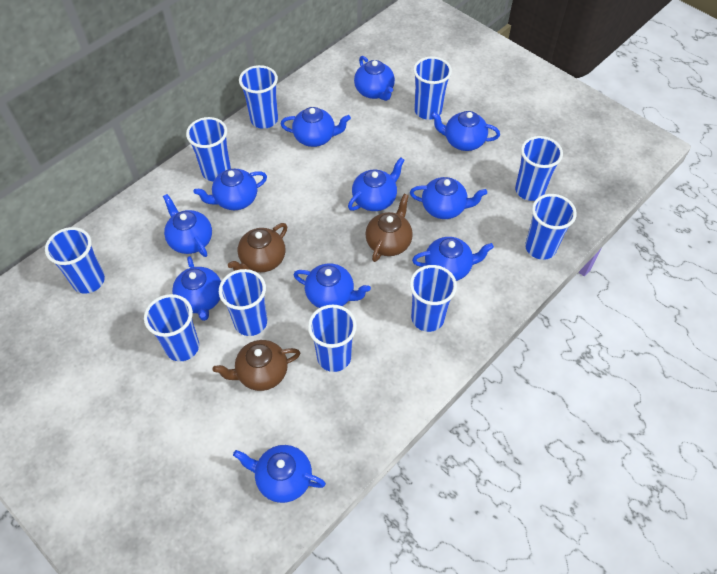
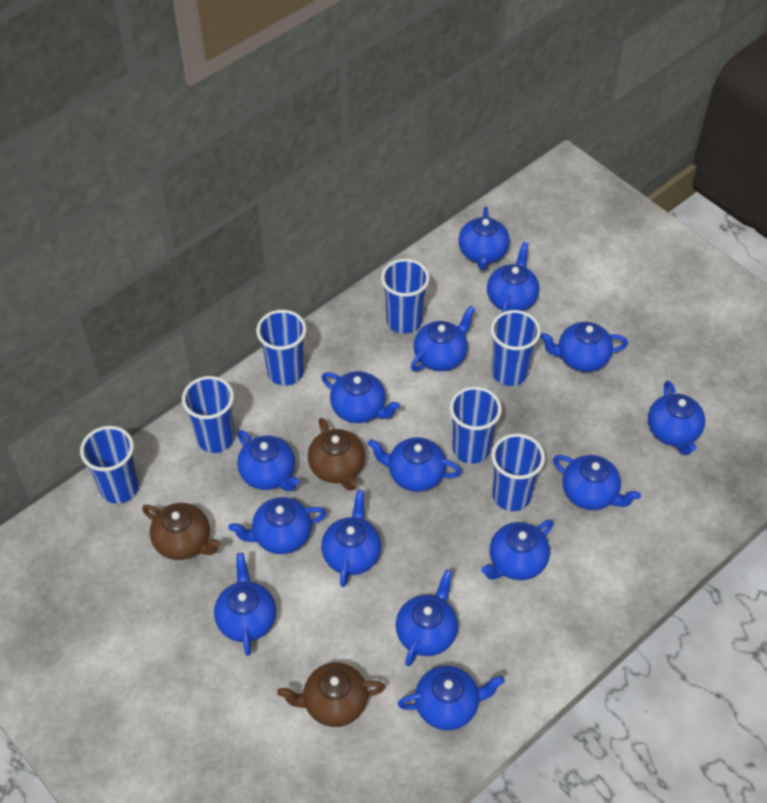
blue cup: [45,227,105,294] [144,294,199,361] [186,117,231,182] [219,269,267,336] [239,65,278,129] [308,305,357,372] [410,265,457,332] [413,56,452,120] [515,136,563,201] [525,194,577,260] = 10 -> [80,426,139,504] [182,376,235,453] [256,310,306,386] [381,259,430,334] [449,386,502,464] [491,310,541,386] [491,433,545,511] = 7
blue teapot: [163,194,212,257] [172,256,221,321] [194,169,267,210] [233,445,326,503] [280,107,351,147] [293,263,371,308] [348,158,405,211] [354,56,395,101] [410,177,487,219] [412,237,494,281] [431,111,500,151] = 11 -> [214,553,276,656] [228,497,326,554] [237,430,299,491] [321,490,382,587] [322,371,400,423] [368,437,461,492] [396,569,458,666] [398,666,505,730] [411,306,475,371] [458,207,510,270] [481,520,554,580] [487,242,539,312] [540,322,628,372] [553,455,641,510] [648,381,705,455] = 15

